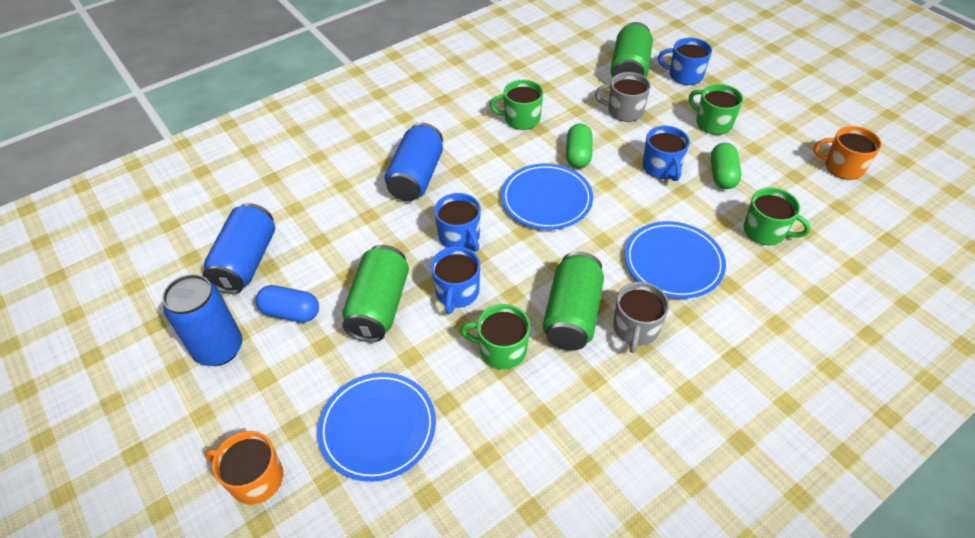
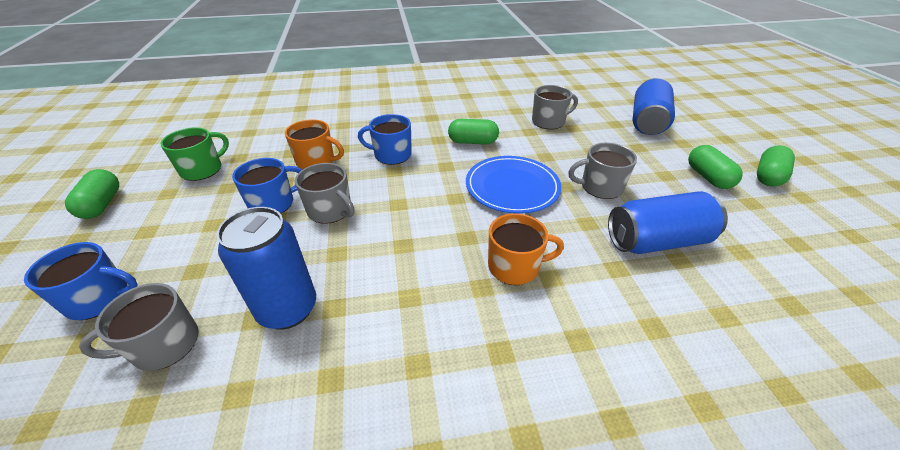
blue capsule: [256,285,319,322] = 1 -> none = 0
blue mug: [431,246,480,314] [434,193,481,252] [643,126,690,181] [658,38,712,85] = 4 -> [24,242,138,320] [232,158,302,214] [358,114,412,165] = 3
blue plate: [317,373,436,482] [501,163,593,230] [625,221,726,299] = 3 -> [466,156,561,214] = 1
green can: [342,245,409,342] [543,252,604,351] [611,22,653,77] = 3 -> none = 0
green capsule: [566,124,593,168] [711,143,741,189] = 2 -> [65,169,119,219] [448,119,499,144] [688,145,743,189] [757,145,795,187] = 4
green mug: [460,304,530,369] [490,80,543,130] [689,84,743,135] [744,187,811,245] = 4 -> [160,127,229,181] = 1
grey mug: [595,72,651,122] [613,282,669,353] = 2 -> [79,283,199,371] [295,163,355,224] [532,85,578,129] [568,143,637,199] = 4

